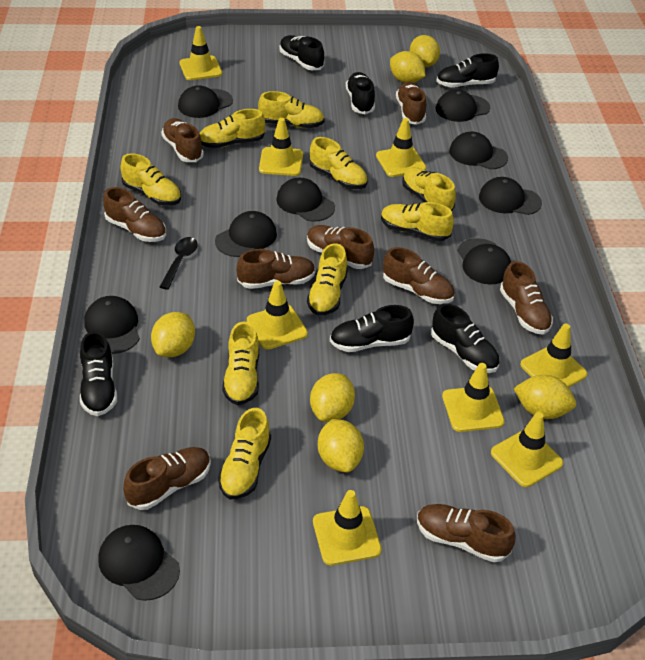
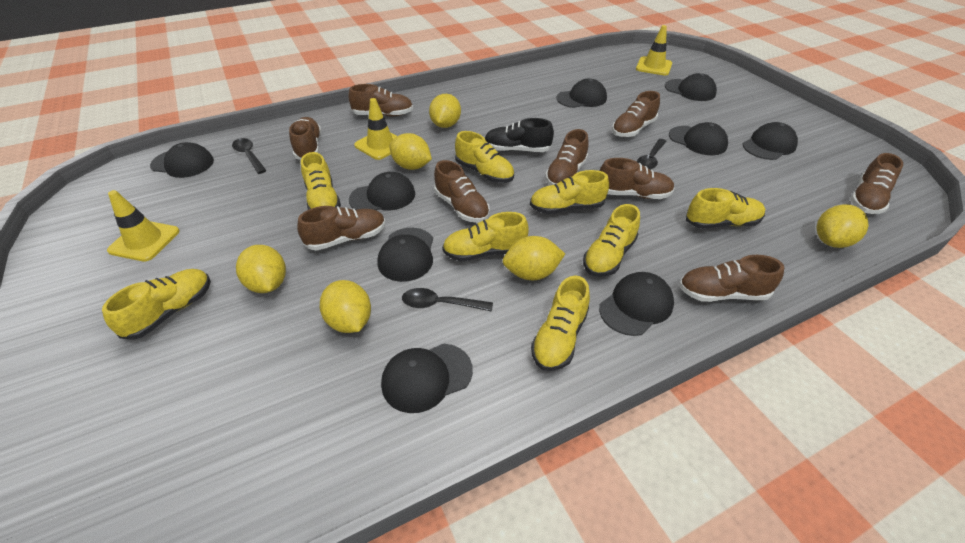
black shoe: [80,331,117,416] [279,35,324,70] [330,305,414,352] [346,72,375,114] [431,303,499,373] [436,53,499,88] = 6 -> [485,118,554,152] = 1
black spoon: [160,237,198,290] = 1 -> [232,138,267,174] [402,288,493,312] [637,139,667,170] = 3
yellow shoe: [120,153,181,206] [200,109,265,148] [218,408,271,499] [222,321,259,405] [258,91,324,128] [307,243,348,316] [309,137,367,189] [381,202,454,241] [402,167,456,211] = 9 -> [102,269,211,340] [301,152,341,210] [442,212,529,262] [455,131,514,183] [530,170,609,214] [531,276,590,371] [583,204,640,277] [686,188,765,229] = 8
yellow traffic cone: [179,26,222,80] [247,281,308,350] [259,118,303,176] [313,490,382,565] [376,118,426,177] [442,363,505,432] [491,412,563,487] [520,323,588,388] = 8 -> [107,190,180,262] [354,98,397,160] [636,25,672,75] = 3

